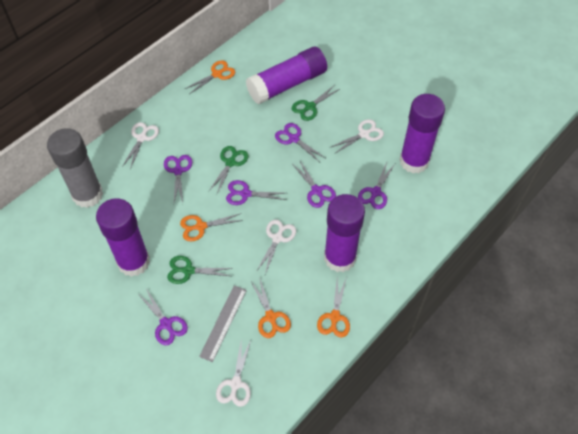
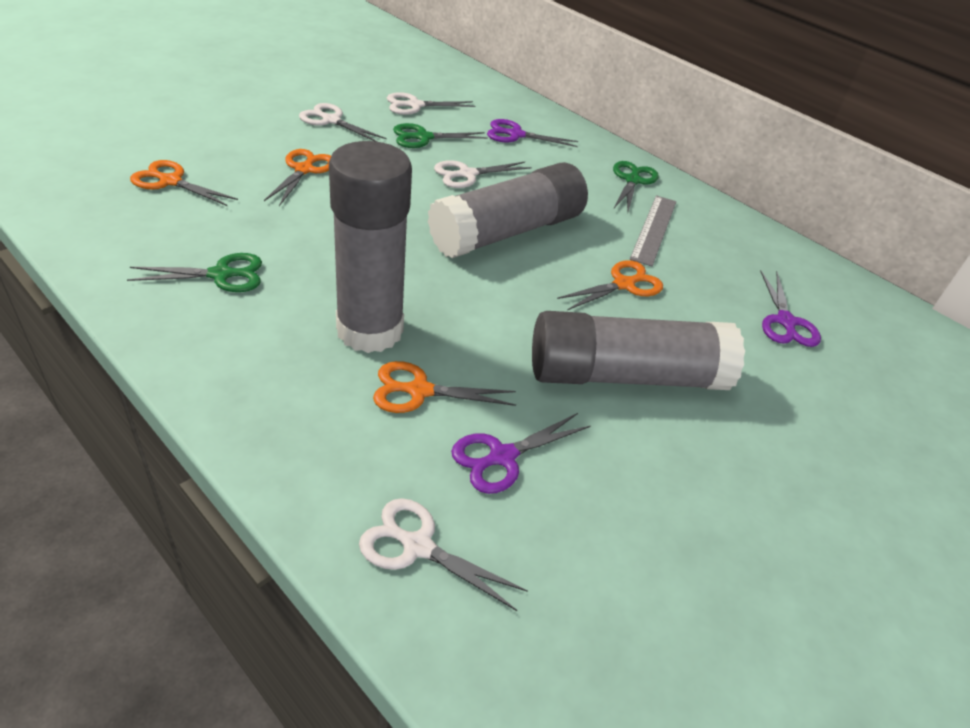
grey glue stick: [47,128,103,208] = 1 -> [329,141,412,353] [428,162,588,258] [532,311,745,390] = 3
purple glue stick: [96,198,150,277] [246,47,327,104] [324,194,365,272] [399,94,445,173] = 4 -> none = 0
purple scissors: [138,289,188,345] [164,155,192,203] [226,180,286,205] [275,123,325,162] [292,161,336,208] [358,162,395,209] = 6 -> [451,413,591,494] [487,119,578,147] [760,271,821,347] = 3

